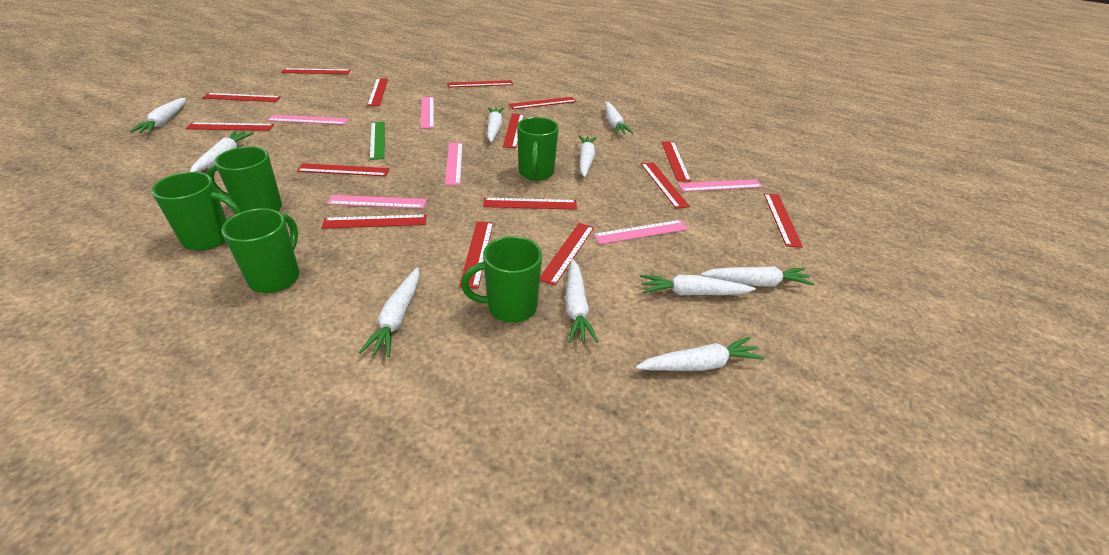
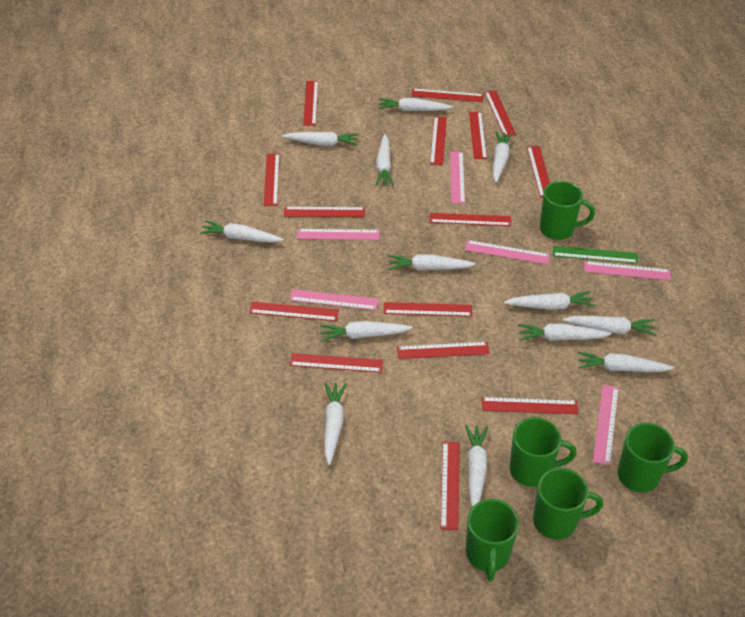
white carrot: [130,98,186,133] [190,131,254,172] [359,268,420,357] [487,107,504,142] [565,259,599,343] [579,135,597,177] [605,101,633,135] [636,337,765,371] [640,274,756,295] [700,266,814,287] = 10 -> [200,220,284,242] [282,132,359,146] [320,321,413,341] [324,382,347,465] [375,134,394,186] [378,98,453,111] [388,254,476,270] [465,425,488,507] [493,131,513,183] [504,291,595,310] [518,324,611,341] [562,316,656,336] [578,351,674,372] = 13

